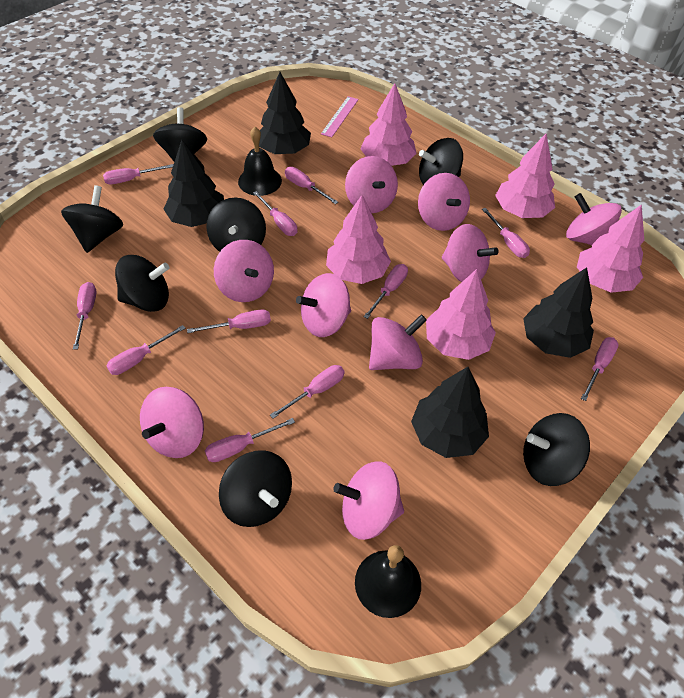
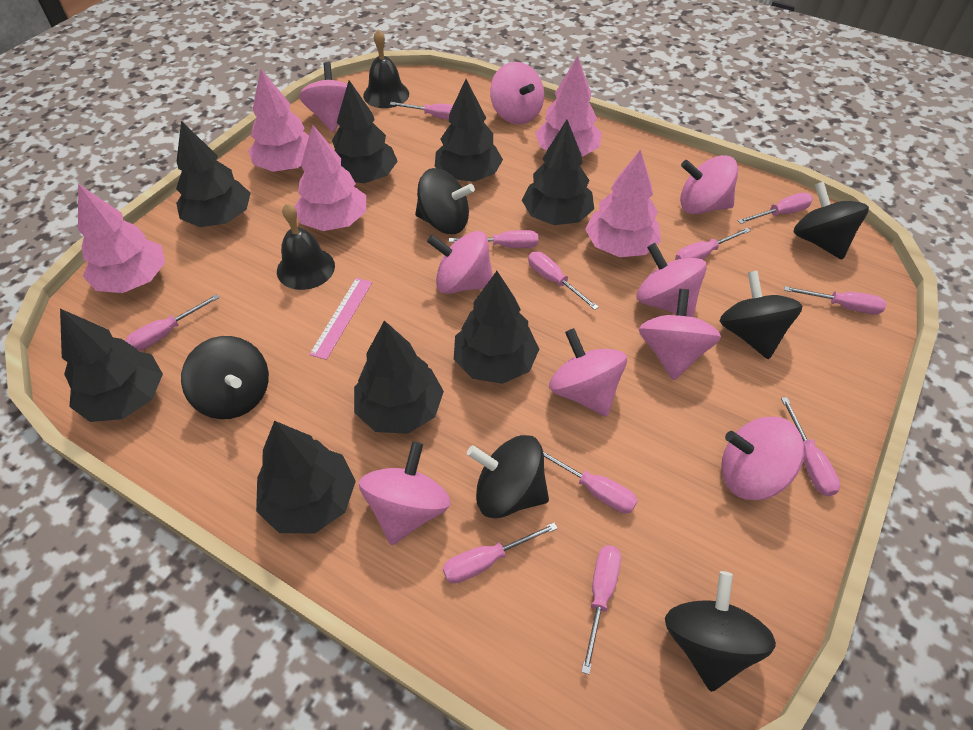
black spinning top: [61,185,123,253] [115,255,169,312] [153,107,207,162] [206,198,266,252] [219,450,292,527] [419,138,463,185] [523,413,590,486] = 7 -> [181,336,269,419] [415,168,475,234] [467,435,549,518] [665,571,776,692] [720,270,802,359] [793,181,869,260] = 6
black tree: [164,140,224,227] [259,72,311,154] [411,367,489,458] [523,267,594,358] = 4 -> [60,309,163,422] [176,121,251,227] [256,421,356,533] [332,80,398,183] [354,320,444,434] [435,79,503,182] [454,271,539,384] [522,120,594,225] = 8

